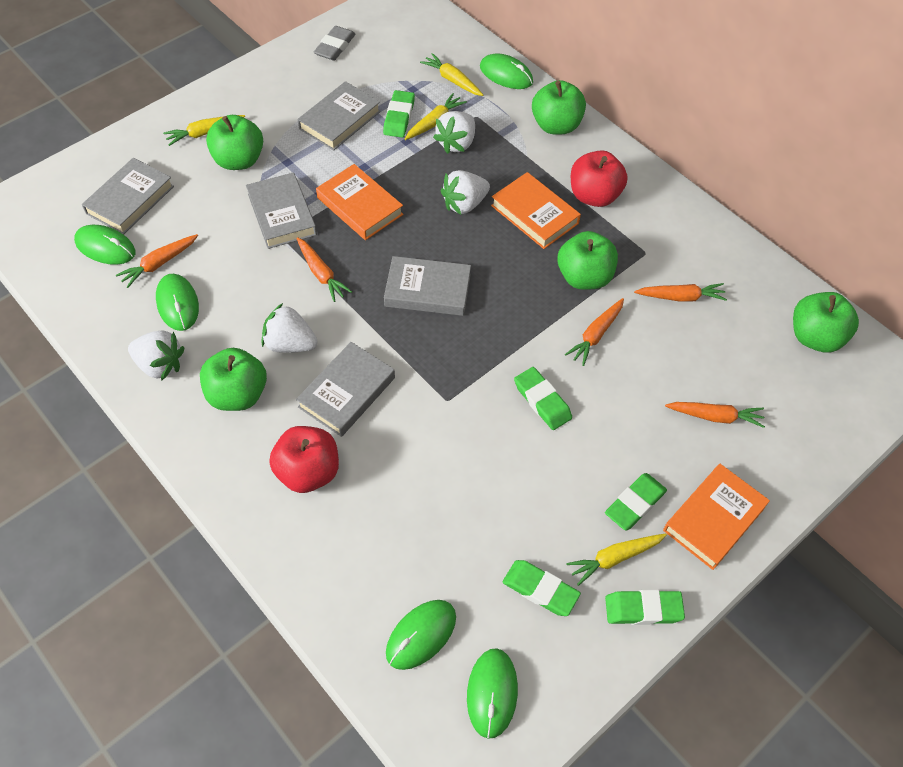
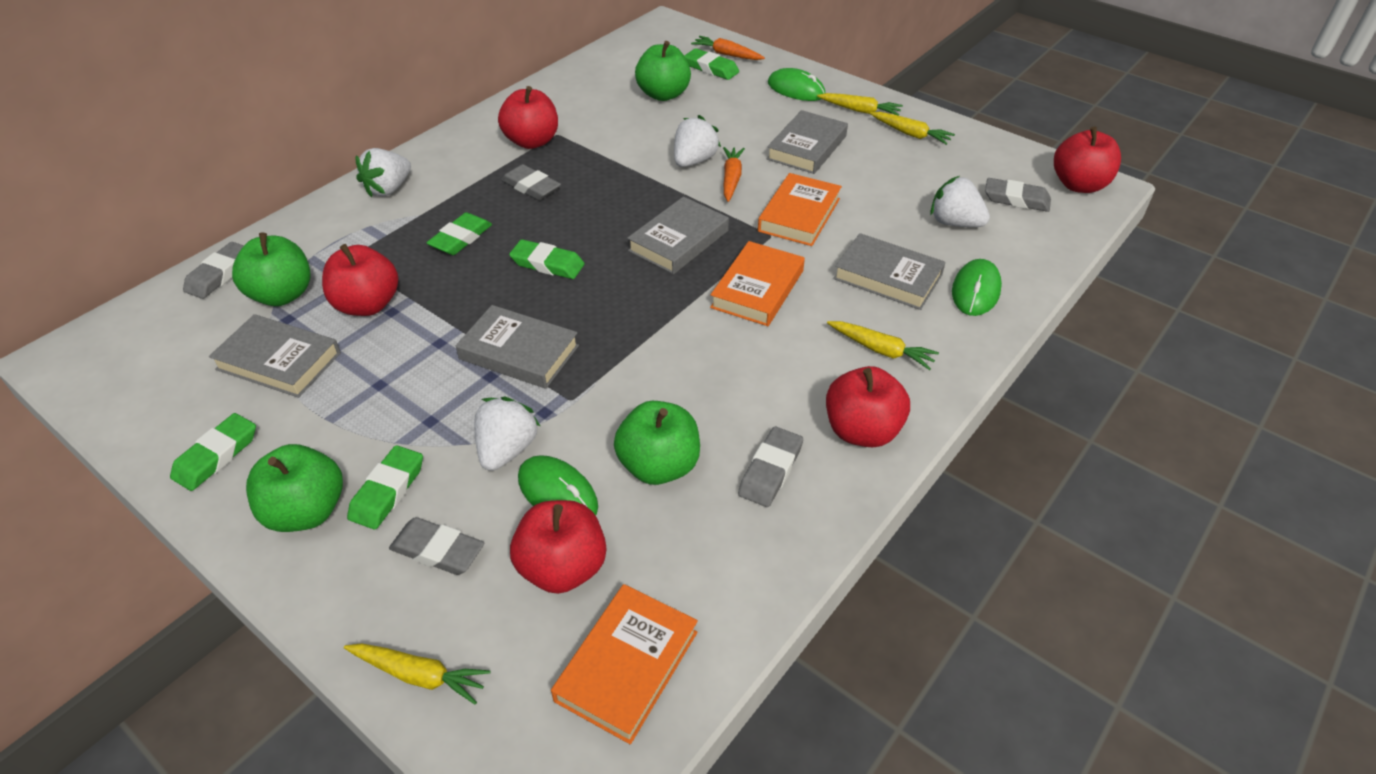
green apple: [200,348,267,411] [206,115,263,170] [532,80,586,135] [557,231,618,290] [793,292,859,352] = 5 -> [232,233,311,306] [246,444,343,532] [614,401,700,485] [635,41,691,101] = 4
green mouse: [74,225,135,265] [156,274,199,331] [386,600,456,670] [467,648,518,739] [480,54,533,89] = 5 -> [518,455,598,516] [768,68,825,101] [952,259,1002,316] = 3
grey eraser: [314,26,356,61] = 1 -> [183,242,244,299] [389,517,484,575] [501,164,561,200] [738,427,803,507] [985,178,1051,212] = 5
orange carrot: [116,234,198,288] [296,237,352,302] [565,298,624,366] [634,283,727,302] [665,402,765,428] = 5 -> [691,36,765,60] [723,147,745,202] = 2
red apple: [269,426,339,493] [571,150,628,207] = 2 -> [322,244,398,316] [498,86,558,149] [510,500,606,594] [826,366,910,447] [1054,127,1121,193] = 5

